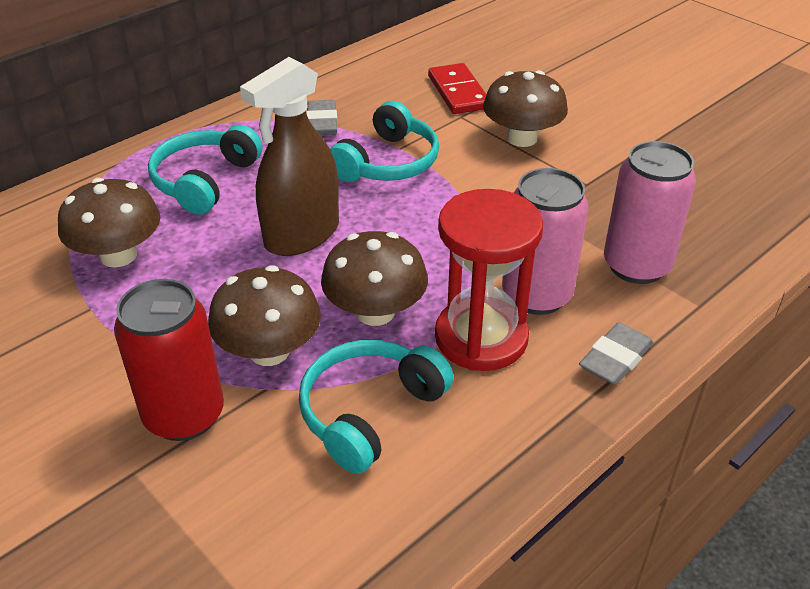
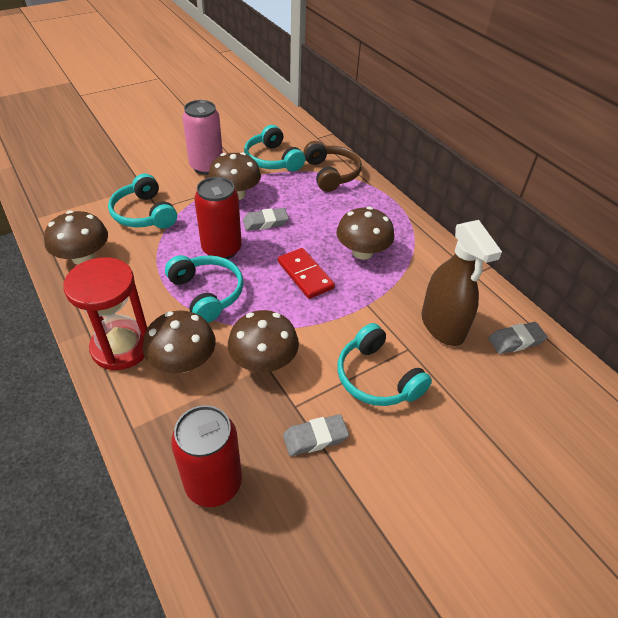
brown headphones: none = 0 -> [303,141,362,192] = 1
brown mushroom: [58,178,161,268] [208,265,321,366] [321,231,428,326] [483,70,568,147] = 4 -> [44,211,108,265] [143,311,216,373] [208,152,261,200] [228,310,299,372] [336,207,394,260] = 5
grey eraser: [306,100,337,135] [579,322,653,385] = 2 -> [243,208,289,231] [283,414,349,456] [488,322,548,354] = 3
pink can: [502,168,589,315] [604,141,696,284] = 2 -> [182,100,223,175] = 1
red can: [114,279,224,441] = 1 -> [171,405,242,507] [194,177,242,259] = 2
turquoise headphones: [148,125,263,215] [299,340,454,474] [330,101,439,182] = 3 -> [108,174,177,229] [165,255,244,323] [244,125,305,172] [337,323,432,406] = 4

